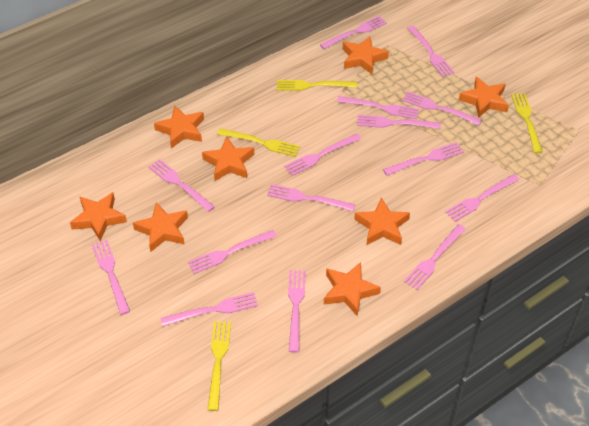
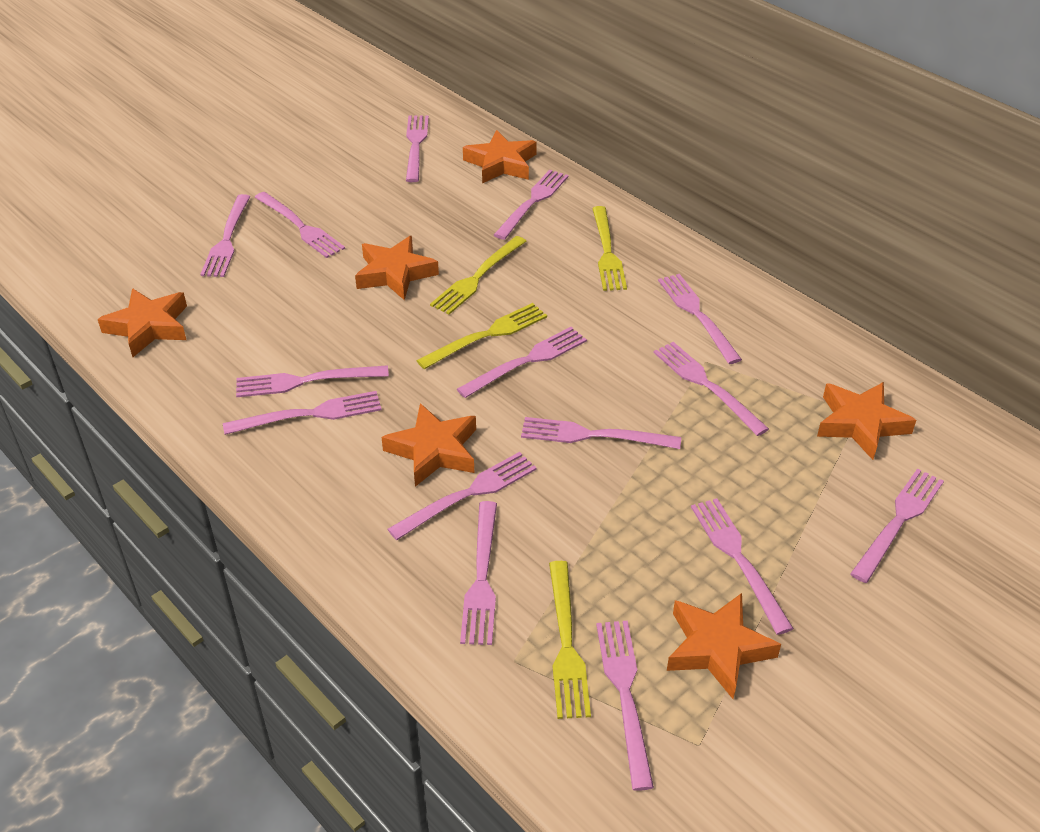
orange star: [70,192,127,241] [133,202,188,252] [154,105,204,149] [202,136,254,181] [324,262,381,317] [343,36,389,74] [354,197,410,245] [459,77,509,118] = 8 -> [98,288,187,357] [355,236,439,300] [381,403,476,487] [463,130,537,183] [667,593,781,699] [817,382,916,460] = 6

